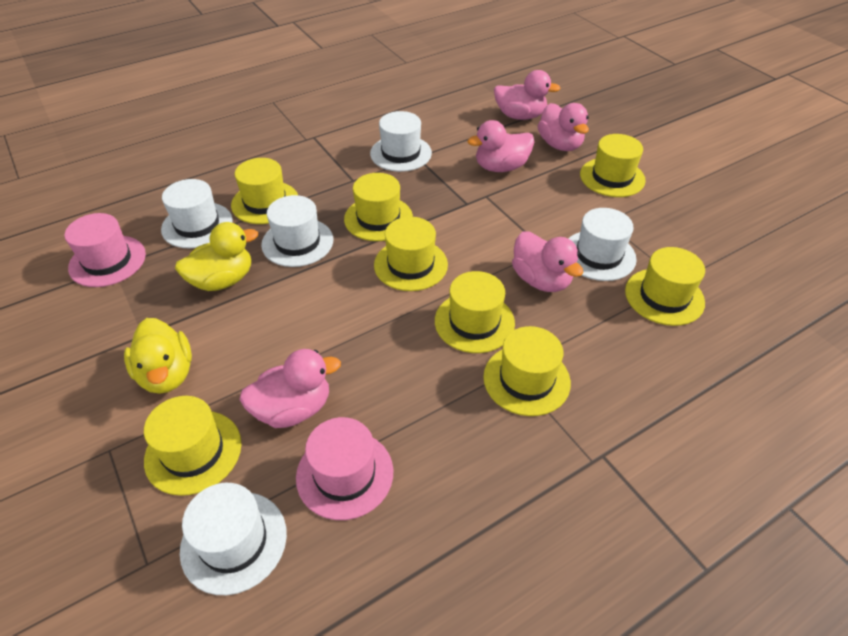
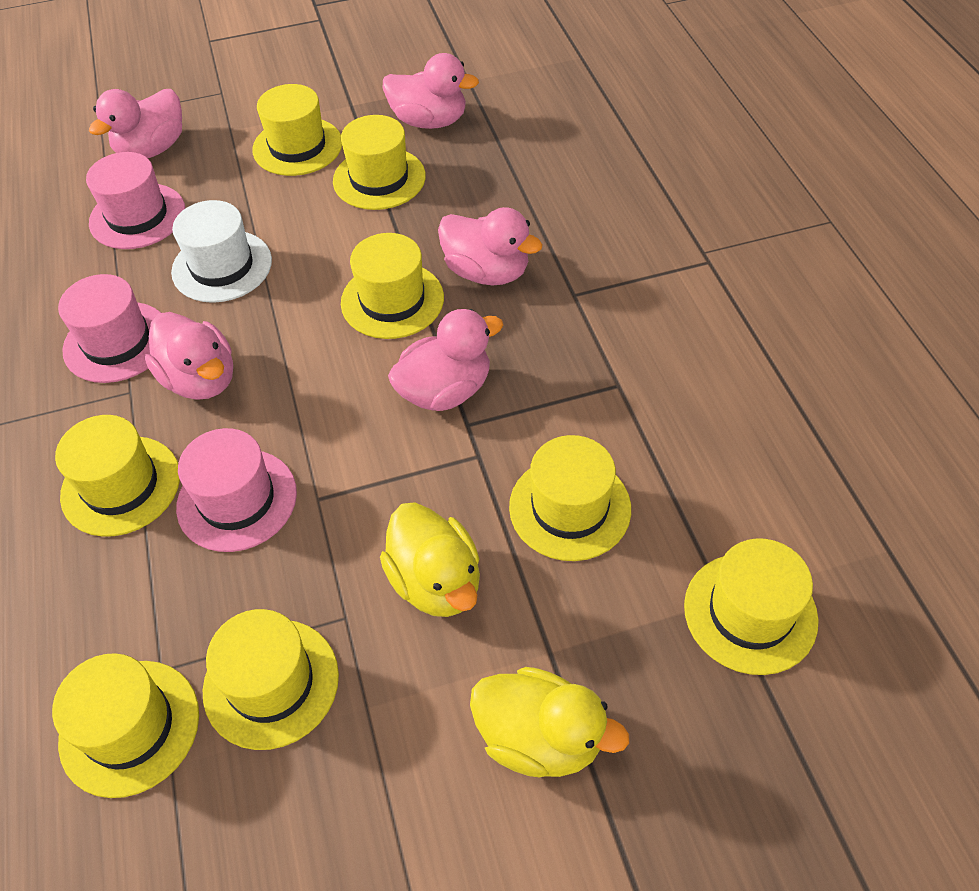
pink hat: [65,213,146,287] [296,417,393,520] = 2 -> [58,274,161,383] [86,152,185,249] [176,428,297,552] = 3
white hat: [161,179,233,248] [180,483,287,595] [261,195,333,267] [370,111,432,172] [568,208,637,281] = 5 -> [171,200,272,303] = 1

